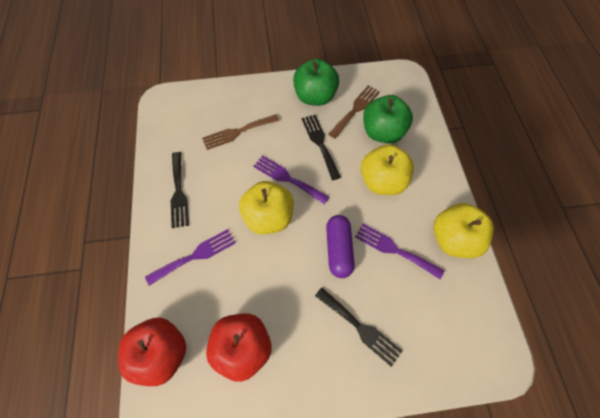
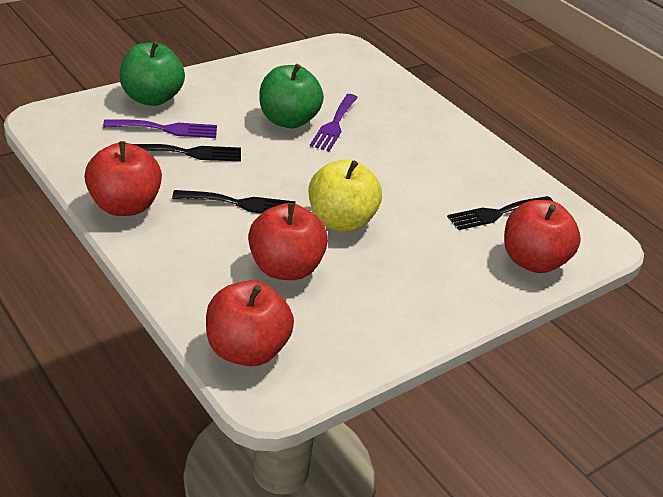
brown fork: [202,114,279,150] [329,85,380,139] = 2 -> none = 0
purple capsule: [326,215,355,278] = 1 -> none = 0
purple fork: [145,229,236,286] [253,155,329,204] [355,224,444,279] = 3 -> [103,119,217,138] [310,94,358,151] = 2
red apple: [118,318,186,386] [206,314,272,382] = 2 -> [84,141,162,216] [206,280,294,366] [248,203,328,280] [504,200,581,273] = 4
yellow apple: [239,181,294,234] [361,144,414,195] [434,203,494,258] = 3 -> [309,160,382,232] = 1

